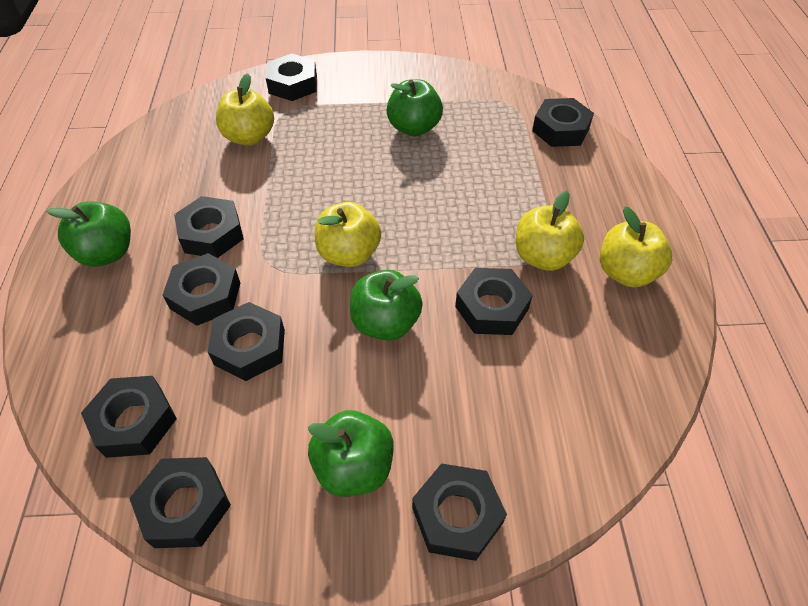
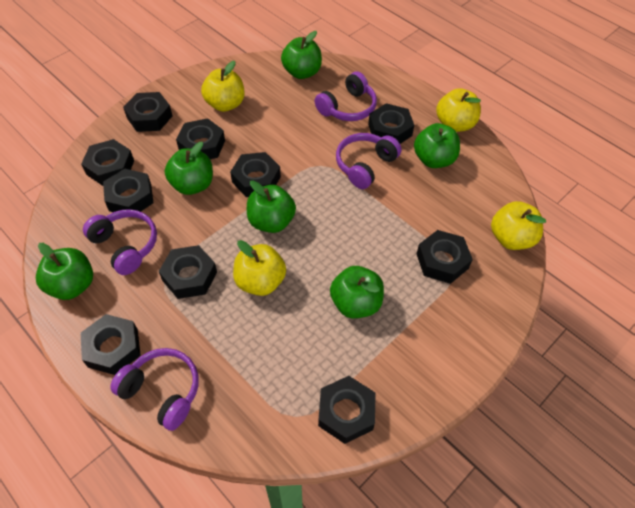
black nut: [81,376,177,458] [129,457,231,548] [163,253,240,326] [174,196,244,258] [208,302,285,381] [266,53,317,101] [412,463,507,561] [455,268,533,335] [532,98,594,147] = 9 -> [81,139,134,186] [81,314,141,375] [103,169,153,212] [123,92,173,132] [159,245,217,299] [176,118,225,159] [230,152,281,197] [318,376,376,444] [368,103,414,144] [416,230,473,284] = 10
green apple: [46,202,131,267] [308,410,394,497] [350,270,423,341] [387,79,443,136] = 4 -> [36,243,93,300] [165,142,213,195] [247,180,296,233] [281,31,322,79] [330,266,384,318] [414,123,460,168] = 6
purple headphones: none = 0 -> [83,209,157,275] [110,348,199,431] [314,71,377,121] [336,133,401,189] = 4

